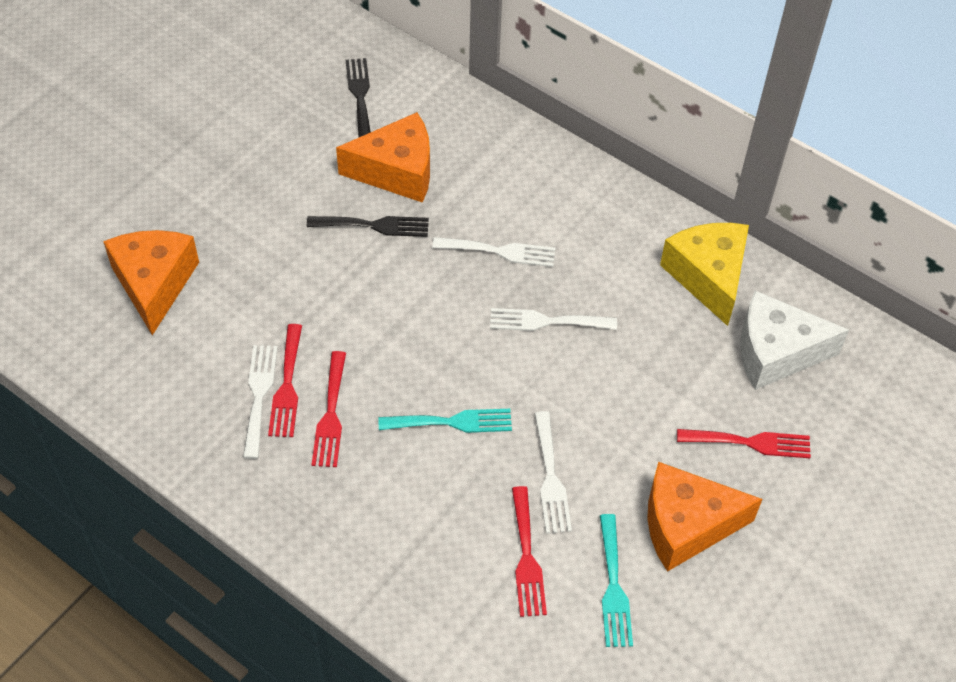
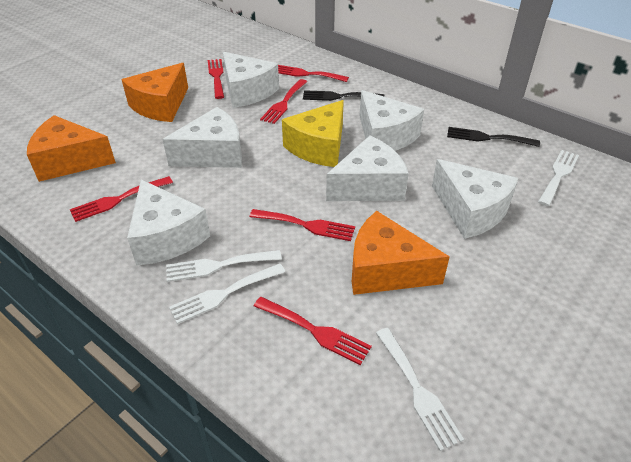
red fork: [268,324,302,437] [312,351,346,467] [512,486,547,617] [677,429,811,458] = 4 -> [70,176,173,222] [208,59,224,99] [249,209,355,241] [254,297,372,365] [260,79,307,124] [278,65,349,82] = 6
turquoise fork: [379,409,512,433] [600,514,633,647] = 2 -> none = 0
white cheese: [740,290,849,390] = 1 -> [127,180,210,266] [162,107,242,168] [223,52,279,108] [326,135,409,201] [359,90,424,151] [432,159,519,239] = 6

